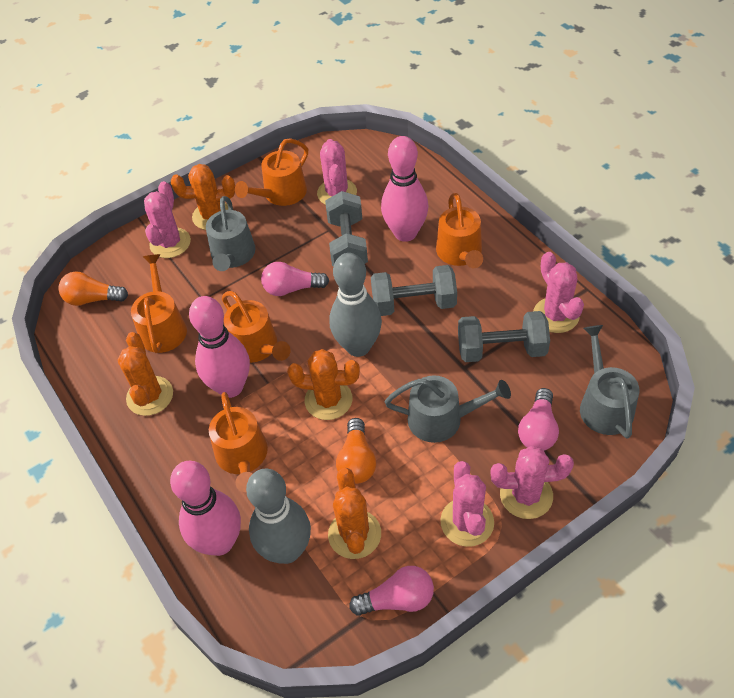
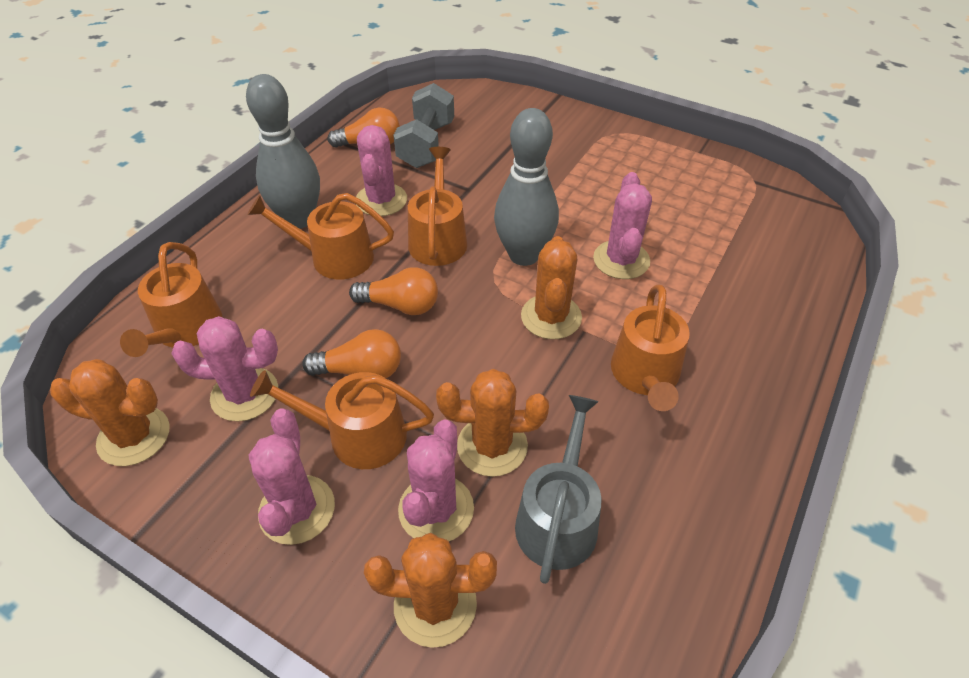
grey dumbbell: [325,191,368,266] [371,265,457,316] [458,311,550,362] = 3 -> [393,83,454,168] = 1
grey watering can: [206,196,255,271] [385,375,511,443] [580,325,639,439] = 3 -> [515,395,602,584] = 1
orange light bulb: [58,271,128,306] [336,418,376,484] = 2 -> [302,329,401,378] [328,107,400,147] [349,267,438,315] = 3
pink bowling pin: [170,461,241,556] [189,296,250,398] [381,136,428,242] = 3 -> none = 0
pink light bulb: [261,262,329,296] [349,566,434,616] [518,388,559,451] = 3 -> none = 0

